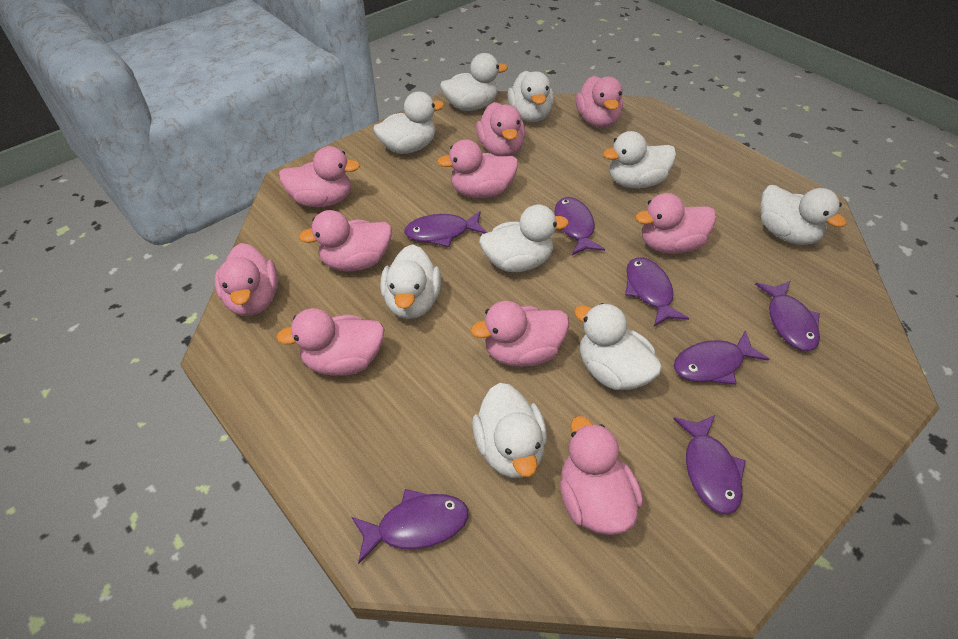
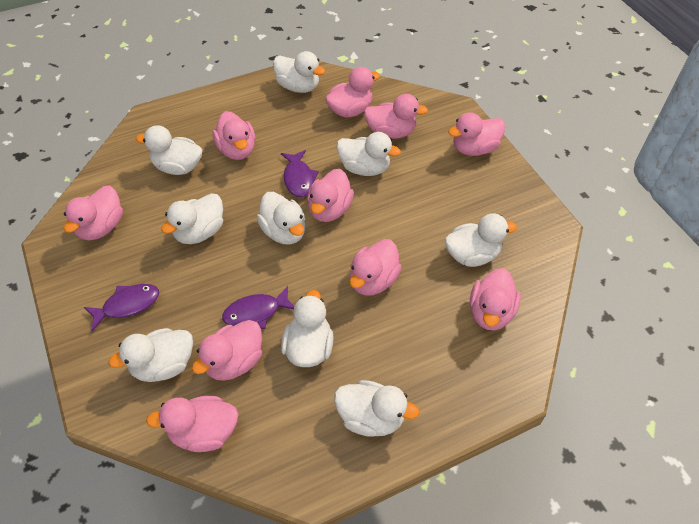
purple fish: [352,489,468,564] [404,211,487,247] [555,197,605,255] [625,257,689,326] [673,415,746,515] [674,330,769,385] [755,281,820,351] = 7 -> [84,284,159,331] [222,286,295,329] [281,150,319,197] = 3

